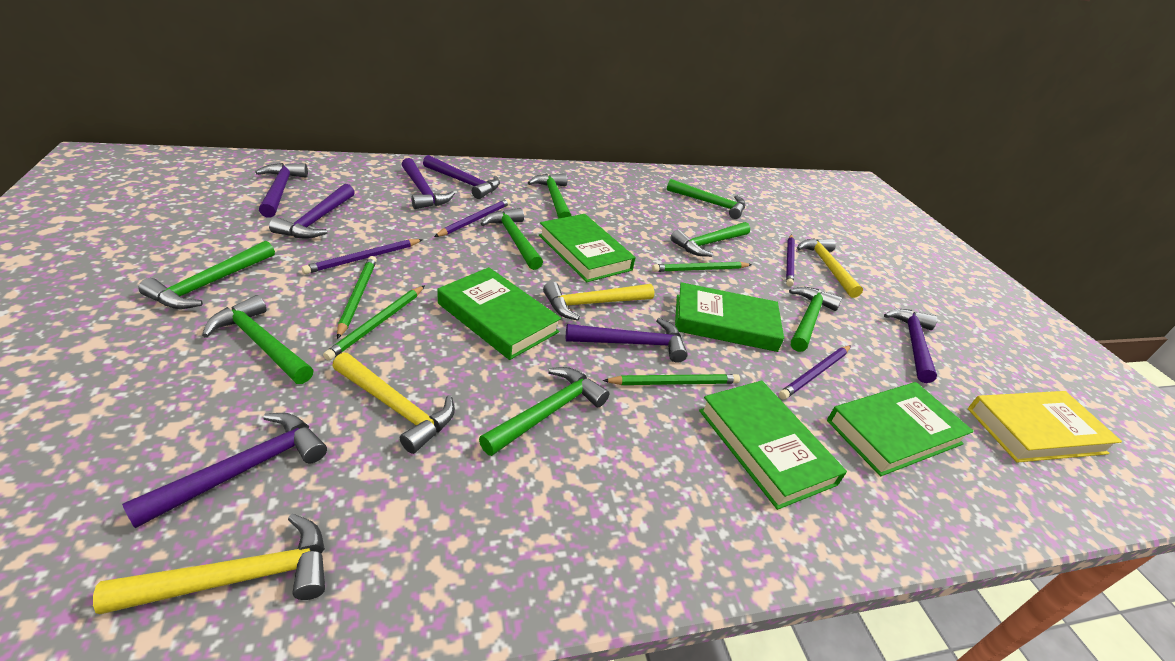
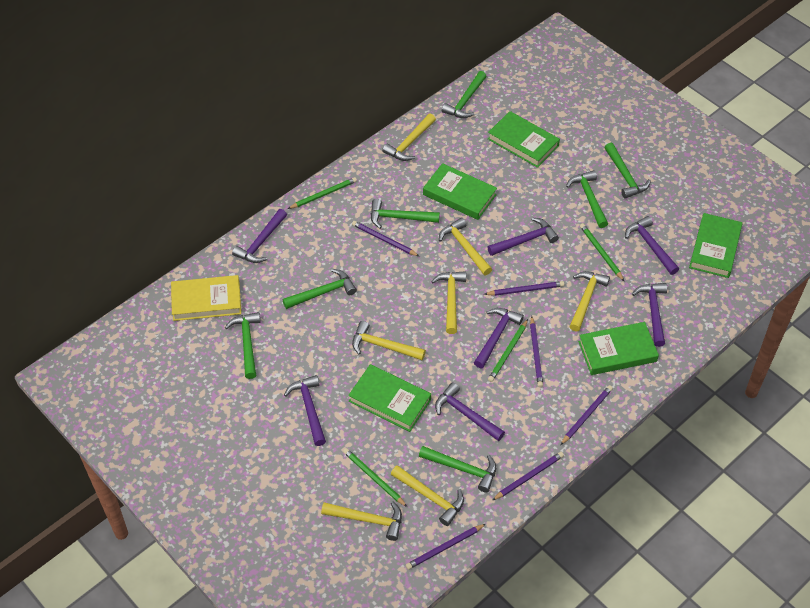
green hammer: [138,241,275,309] [202,295,314,384] [479,367,609,456] [481,208,543,270] [528,174,571,219] [667,179,745,219] [670,222,750,257] [789,287,842,352] = 8 -> [225,312,261,379] [283,269,357,309] [371,199,440,229] [419,446,496,493] [442,71,487,118] [566,170,608,228] [605,143,651,199] = 7
purple pencil: [302,239,423,274] [434,198,511,237] [779,345,851,399] [786,235,795,287] = 4 -> [352,221,419,256] [406,524,486,570] [484,281,564,296] [492,452,564,500] [530,316,543,387] [561,385,613,445] = 6
yellow hammer: [93,514,325,614] [332,352,455,454] [543,281,654,321] [797,238,863,298] = 4 -> [321,501,402,541] [352,321,426,360] [382,113,436,161] [391,465,464,526] [431,271,466,334] [439,218,492,275] [569,271,610,331] = 7

